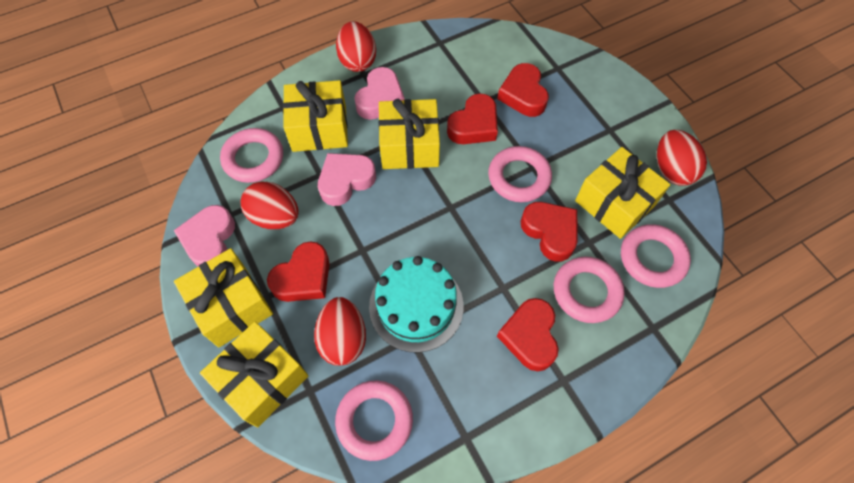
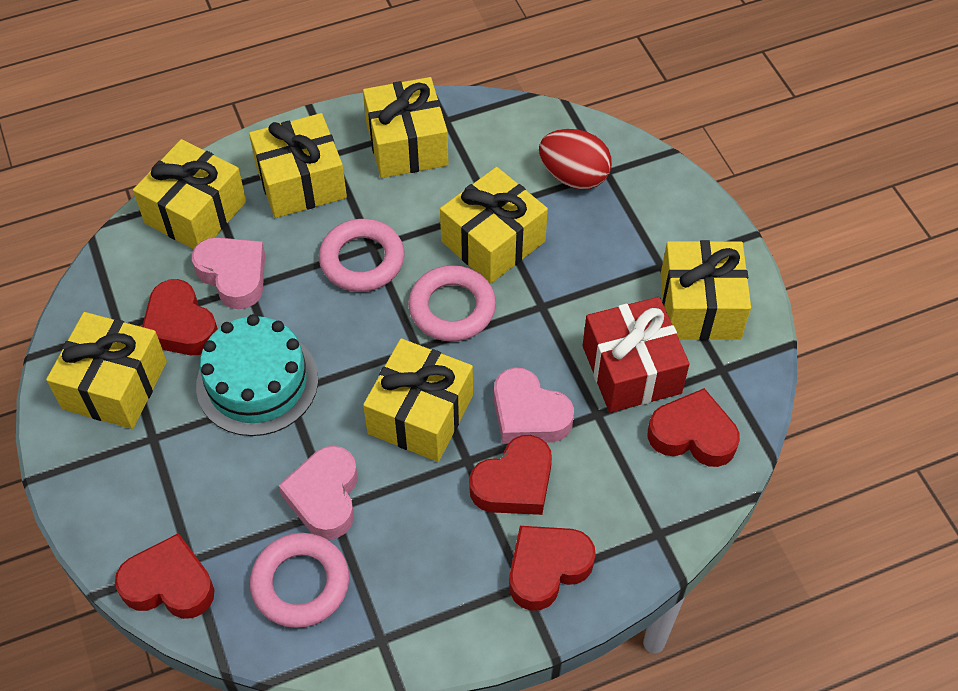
pink ring: [220,128,283,183] [335,380,413,461] [488,146,552,202] [554,257,624,323] [621,224,691,288] = 5 -> [250,533,349,628] [319,219,404,292] [408,265,496,342] = 3
red egg: [241,181,299,229] [314,297,366,366] [336,21,376,72] [657,130,707,186] = 4 -> [539,129,612,190] = 1
red gift: none = 0 -> [583,297,690,413] = 1
yellow gift: [174,248,273,348] [200,321,309,428] [283,80,348,152] [378,99,440,169] [575,147,671,239] = 5 -> [46,312,167,429] [133,139,246,249] [249,113,347,218] [363,77,449,178] [363,338,473,462] [440,167,548,284] [660,240,751,340] = 7

